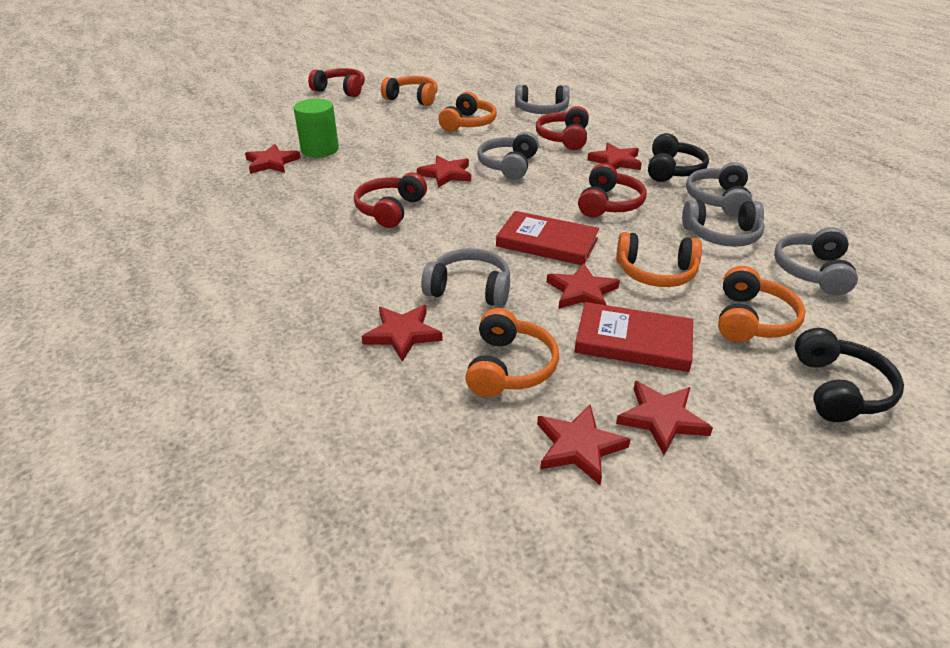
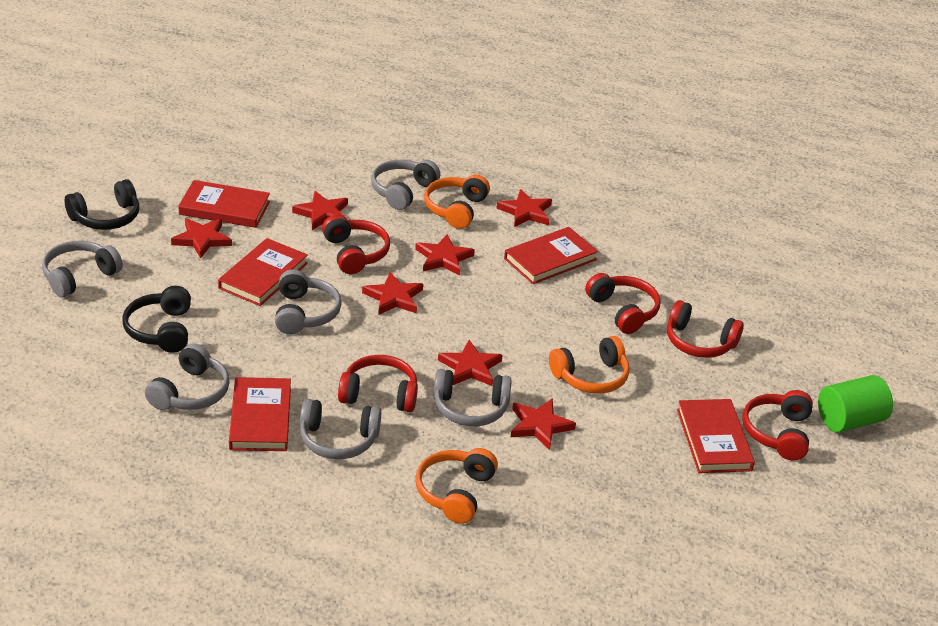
orange headphones: [381,76,438,106] [438,91,497,132] [465,308,559,397] [616,232,702,287] [718,266,806,342] = 5 -> [416,448,498,523] [424,174,490,229] [549,336,630,394] = 3
red book: [496,211,599,265] [574,302,693,372] = 2 -> [178,180,270,228] [218,238,308,306] [229,377,291,451] [504,227,598,284] [677,399,755,473] = 5
red headphones: [308,68,365,97] [354,172,427,228] [536,106,589,150] [578,163,646,217] = 4 -> [322,215,390,274] [338,355,418,412] [585,273,660,334] [667,300,744,358] [742,390,813,460] = 5

